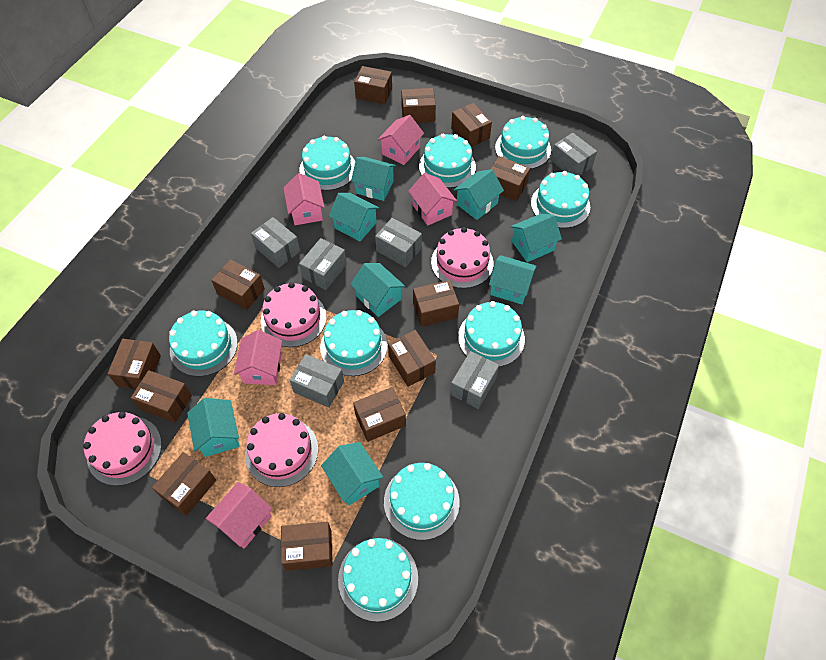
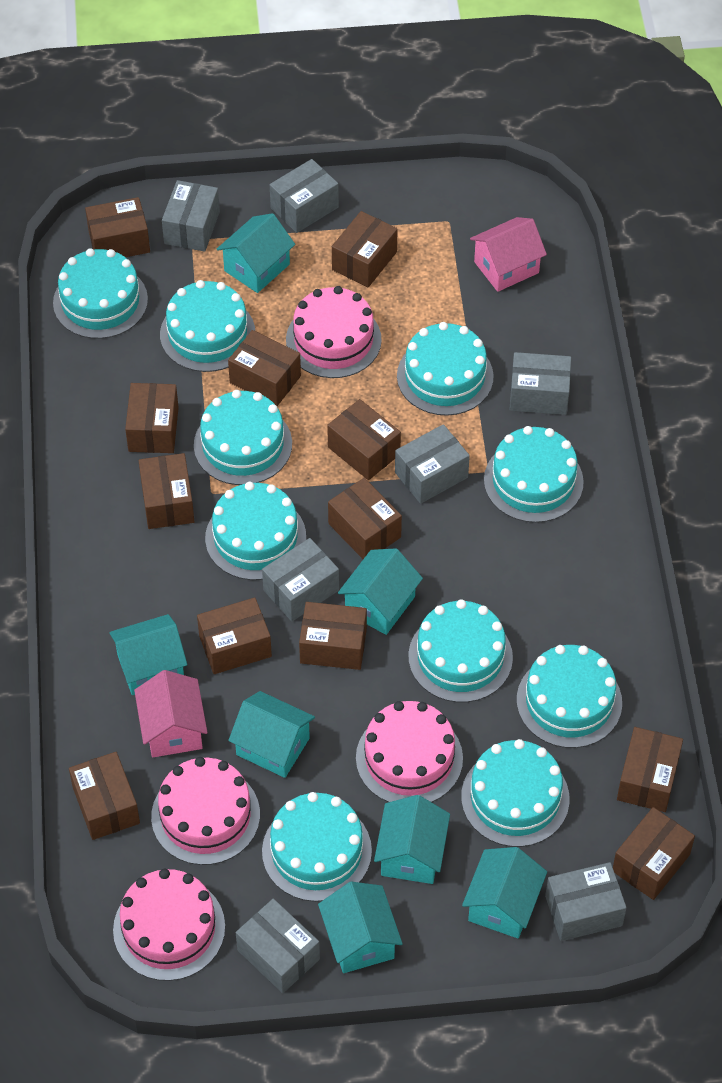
grey box: [251,217,300,268] [290,354,344,408] [299,238,347,290] [375,218,422,267] [450,351,499,409] [551,133,597,176] = 6 -> [162,180,220,252] [236,899,320,993] [262,538,339,621] [270,159,339,233] [395,424,470,504] [509,352,571,415] [545,862,627,941] = 7
pink house: [206,482,272,548] [234,330,282,385] [283,173,325,225] [377,115,424,165] [408,173,457,226] = 5 -> [134,670,207,757] [470,217,547,292] = 2
turquoise cake: [169,311,238,377] [299,136,355,190] [320,310,387,376] [338,538,418,622] [384,463,460,540] [419,133,476,188] [458,301,525,367] [495,116,551,169] [531,171,590,228] = 9 -> [53,248,148,339] [160,280,255,372] [194,390,292,485] [205,482,306,580] [262,792,372,902] [397,322,494,416] [408,599,513,703] [461,739,570,847] [484,426,584,523] [517,645,622,748] = 10
turquoise house: [187,398,239,457] [321,442,384,506] [329,193,379,241] [350,263,405,317] [351,157,396,201] [454,169,504,220] [489,255,537,304] [511,213,562,262] = 8 -> [109,614,187,695] [217,213,295,293] [228,691,315,778] [318,882,403,973] [338,548,423,635] [374,795,450,884] [462,847,547,938] = 7

